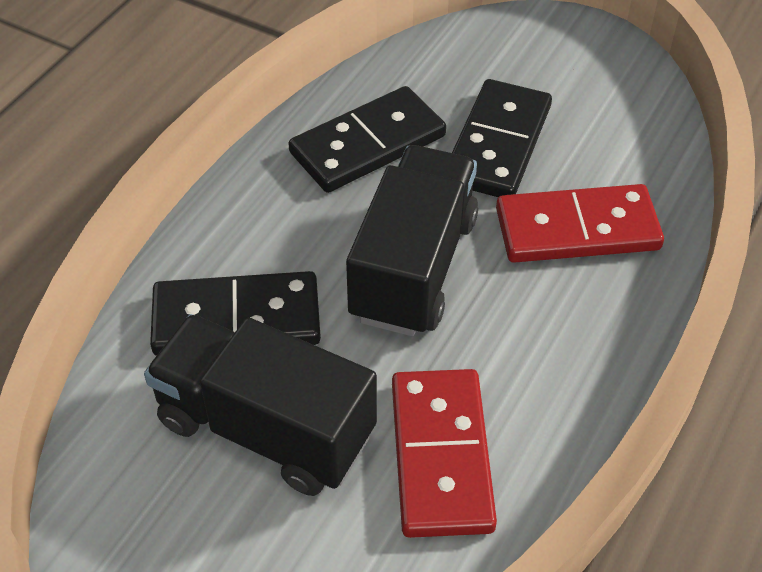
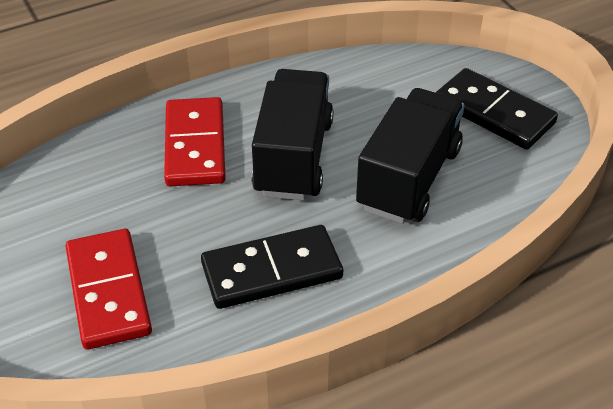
black domino: [150,271,321,356] [288,86,446,193] [452,79,552,197] = 3 -> [201,225,343,309] [436,68,558,150] = 2

